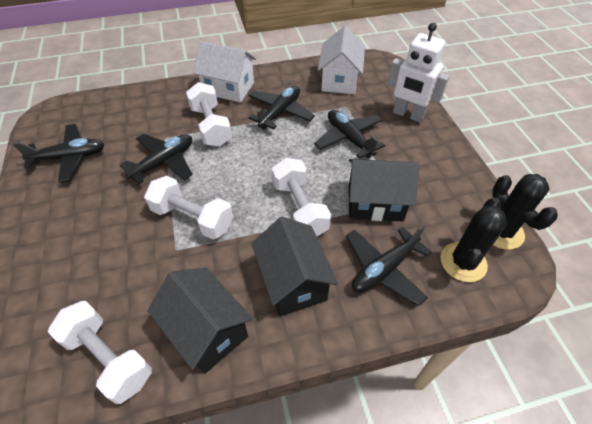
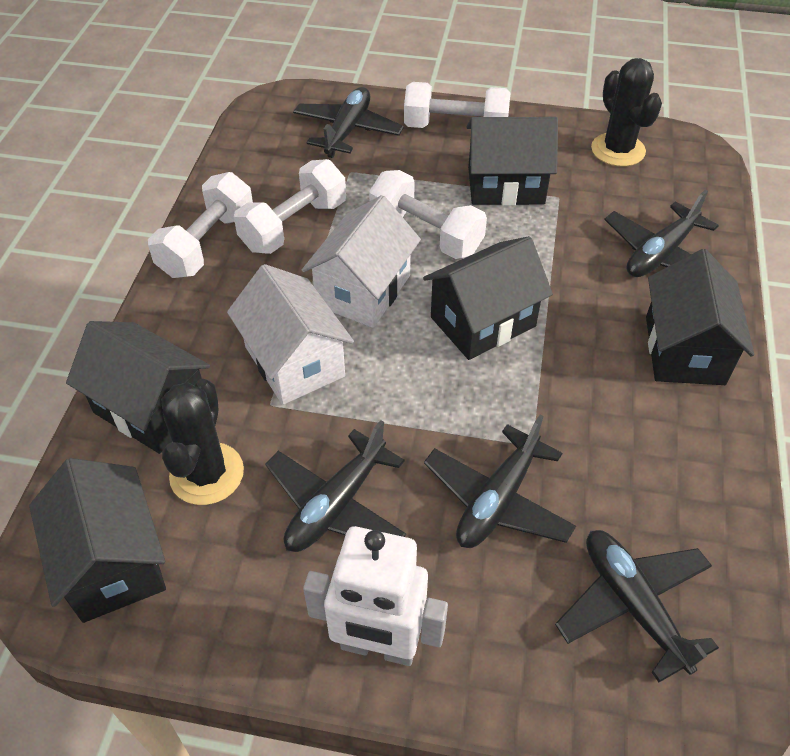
black house: [148,268,253,374] [251,217,338,316] [349,159,419,222] = 3 -> [29,458,166,623] [66,321,210,454] [423,236,553,360] [466,117,558,206] [646,249,754,385] = 5

